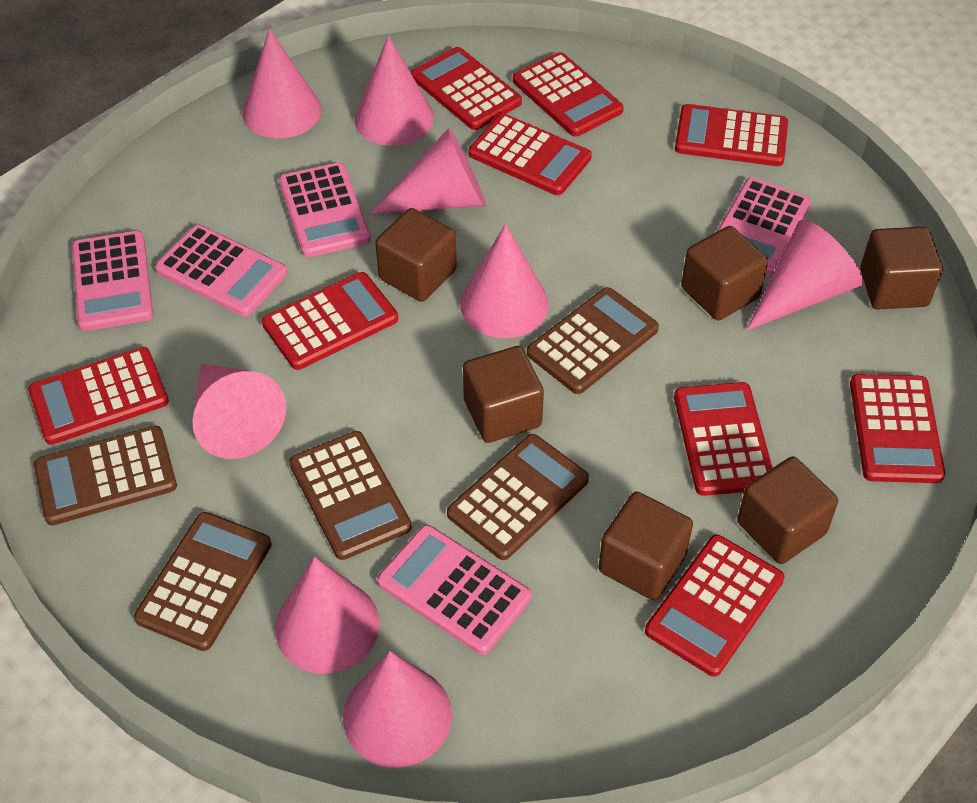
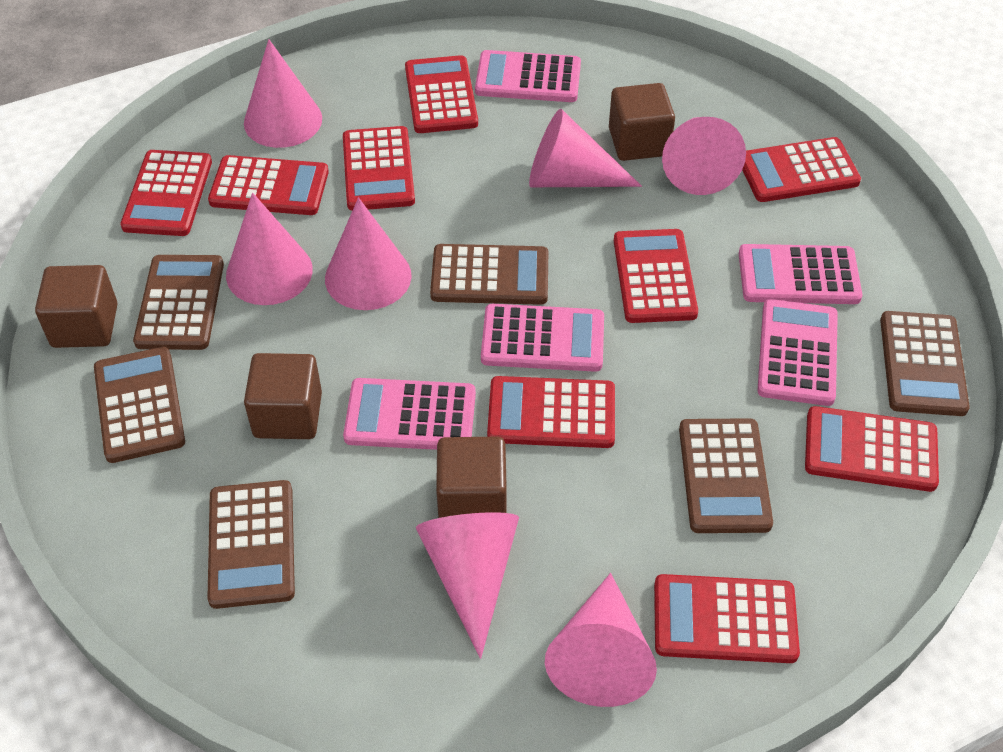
brown calculator: [34,426,177,525] [134,512,272,651] [289,431,412,560] [447,434,589,560] [527,287,659,394] = 5 -> [94,347,185,463] [133,255,224,350] [207,480,295,609] [430,244,548,305] [679,418,773,533] [880,311,970,416] = 6
brown cube: [375,208,456,302] [463,346,544,443] [599,491,693,600] [681,226,768,320] [737,456,838,564] [860,227,943,309] = 6 -> [35,265,117,348] [244,353,322,439] [436,437,507,518] [609,83,675,161] = 4
pink cone: [192,364,286,459] [242,29,322,138] [275,557,380,674] [343,651,452,768] [354,36,434,146] [370,128,486,214] [460,224,549,338] [746,220,863,331] = 8 -> [226,192,313,305] [244,39,322,148] [325,197,412,310] [416,512,519,659] [529,109,642,187] [545,573,657,707] [662,117,746,195] = 7

